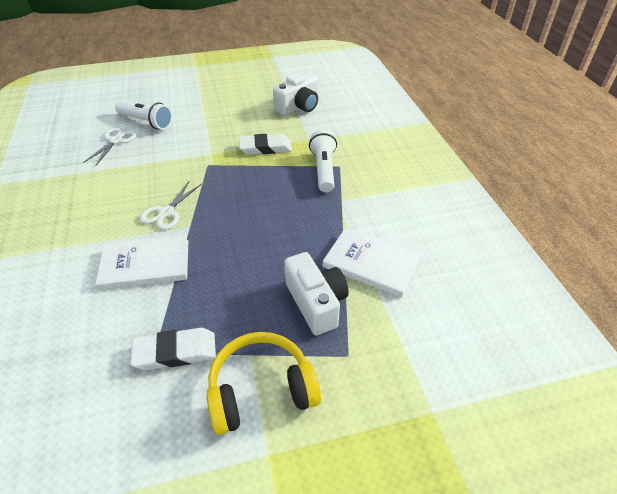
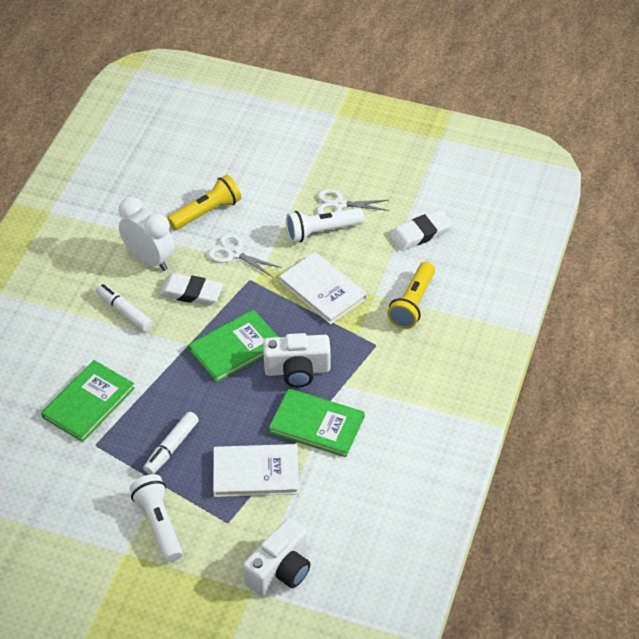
green book: none = 0 -> [41,360,135,442] [188,310,278,383] [269,388,365,457] = 3
white clock: none = 0 -> [119,197,174,271] = 1
white marker: none = 0 -> [96,283,153,332] [143,412,199,474] = 2
yellow flashlight: none = 0 -> [167,175,241,230] [387,262,435,329] = 2
yellow headphones: [206,332,321,435] = 1 -> none = 0

